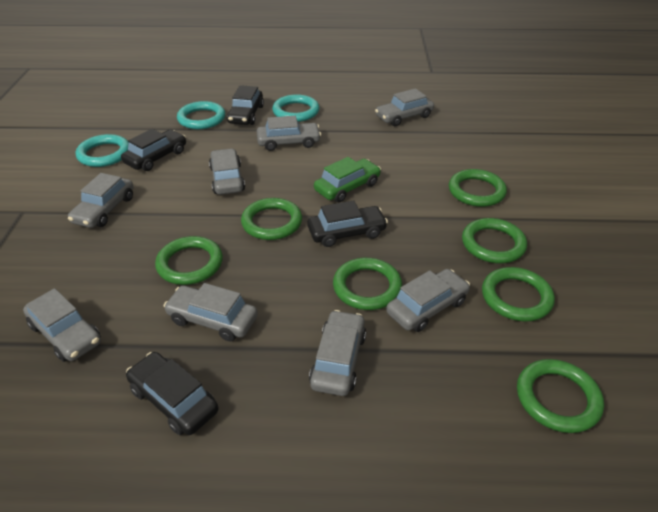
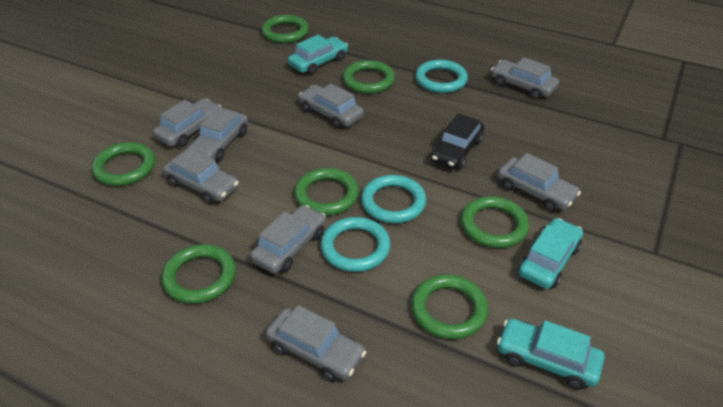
black car: [121,129,186,171] [126,352,218,435] [227,85,264,125] [307,201,388,247] = 4 -> [431,113,484,169] = 1
green car: [314,157,381,202] = 1 -> none = 0
turquoise car: none = 0 -> [288,35,348,75] [497,318,605,390] [519,218,583,289] = 3

